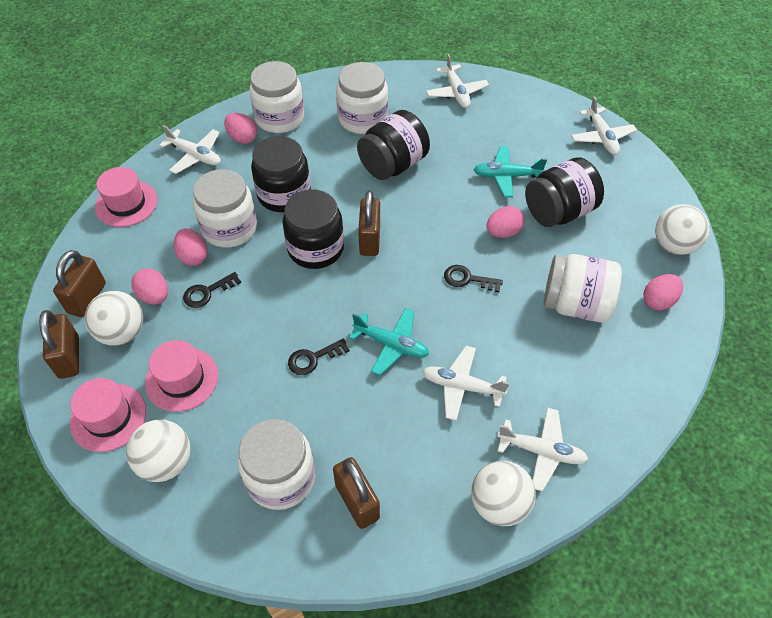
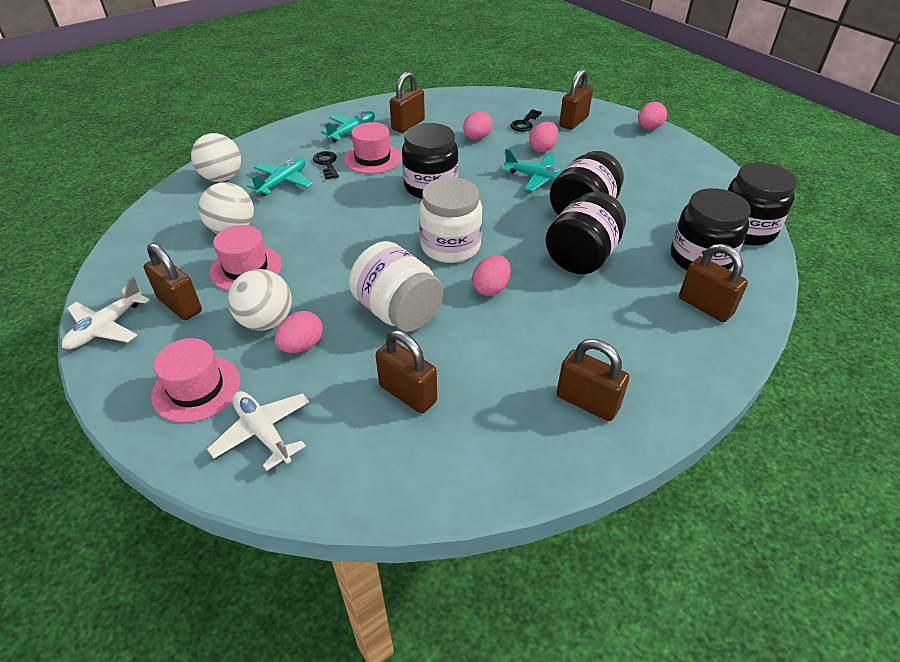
black jar: [251,136,311,212] [283,189,344,269] [357,110,430,180] [525,157,604,227] = 4 -> [402,123,458,199] [546,191,626,274] [550,151,624,216] [671,188,751,270] [727,162,797,246] = 5
black key: [183,272,241,308] [288,338,350,375] [444,265,503,292] = 3 -> [313,151,339,180] [511,109,542,132] = 2
brown padlock: [39,310,79,379] [53,250,106,317] [333,457,380,529] [358,191,380,256] = 4 -> [143,243,202,320] [375,330,437,414] [390,72,425,133] [556,339,629,421] [559,69,593,130] [679,244,748,322] = 6
turquoise plane: [349,308,429,375] [473,146,547,197] = 2 -> [247,157,313,196] [321,111,375,142] [502,149,563,191] = 3
white ball: [85,291,143,346] [126,420,191,482] [471,461,536,526] [655,204,710,255] = 4 -> [191,133,241,182] [199,182,254,234] [228,269,292,330] = 3
white jar: [193,169,257,248] [238,419,315,510] [249,61,304,133] [336,62,388,134] [544,254,622,323] = 5 -> [349,241,443,332] [419,177,482,263] = 2
white plane: [159,125,221,174] [422,346,510,421] [426,54,489,108] [497,408,588,491] [571,96,637,155] = 5 -> [62,277,150,349] [207,391,310,471] = 2

